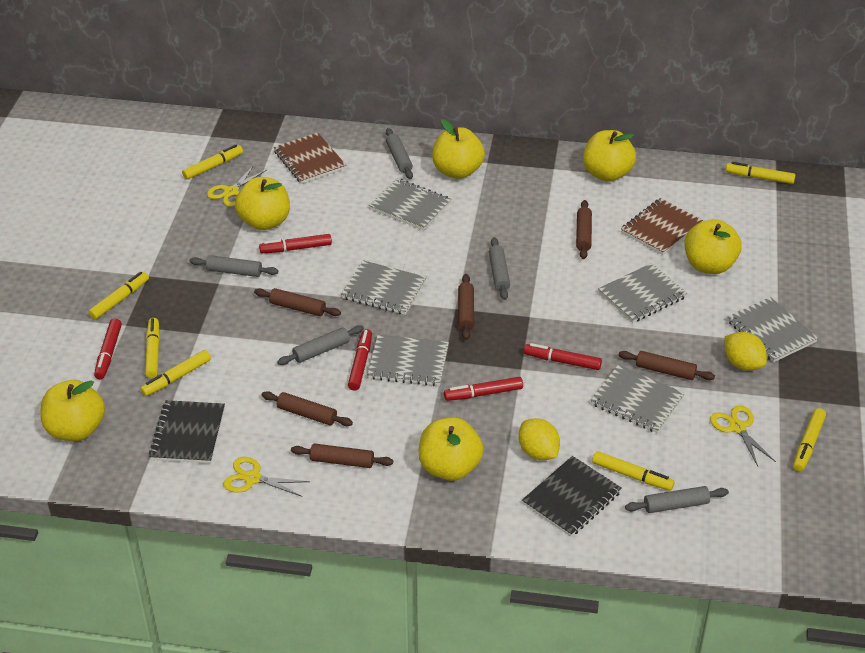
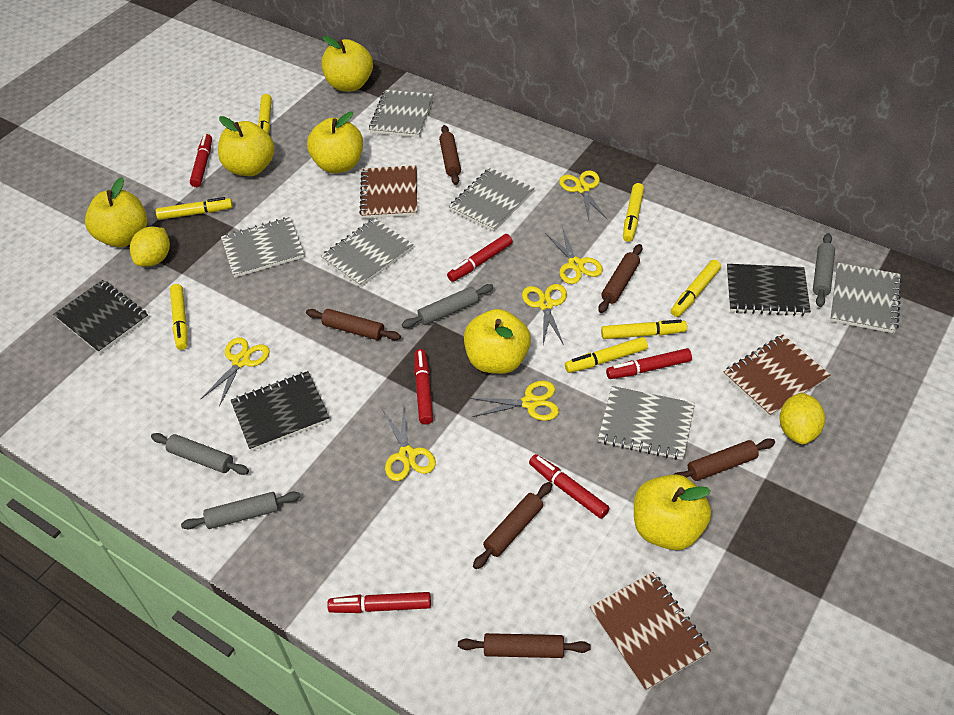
black notebook: [149,400,225,464] [522,456,622,537] = 2 -> [53,280,149,354] [231,371,330,451] [727,264,811,316] = 3
brown notebook: [274,133,346,184] [621,198,703,255] = 2 -> [359,165,417,219] [590,572,711,691] [724,335,831,417] = 3
grey rolling pin: [189,255,278,277] [277,325,364,365] [386,128,413,179] [489,237,510,300] [625,486,729,513] = 5 -> [151,433,249,475] [181,491,300,529] [402,284,494,328] [813,233,835,307] = 4
red marker: [94,319,122,379] [259,234,332,253] [348,329,372,390] [444,377,523,401] [524,343,602,370] = 5 -> [190,134,212,187] [327,592,431,613] [414,349,433,424] [447,234,512,282] [529,454,609,519] [606,348,692,379] = 6
yellow scissors: [207,165,267,206] [223,457,310,497] [710,405,776,466] = 3 -> [201,337,270,407] [383,407,436,481] [470,381,559,421] [522,284,567,345] [545,227,603,284] [559,170,607,220] = 6

